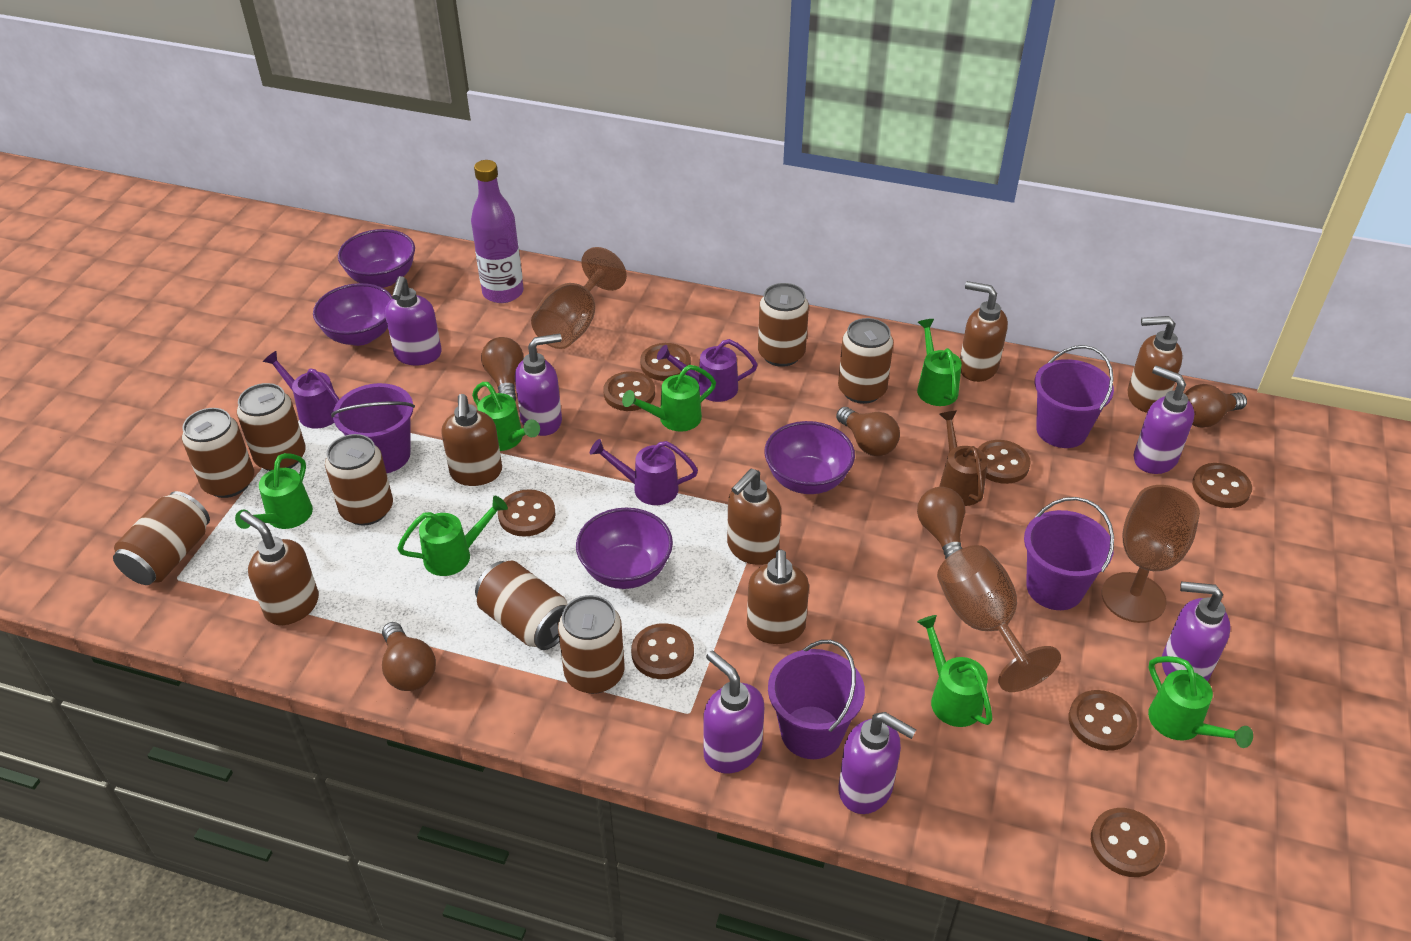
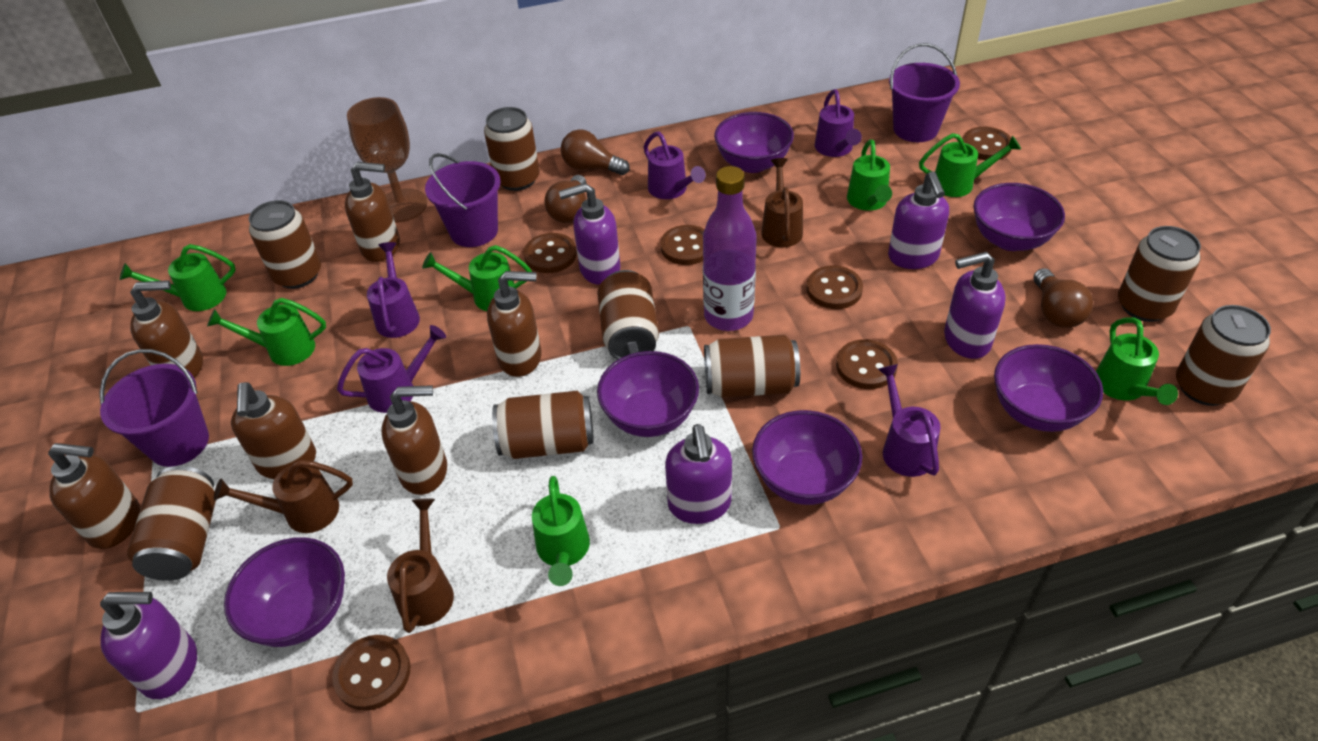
brown button: [498,489,555,537] [603,371,655,411] [631,623,694,679] [640,343,691,381] [978,440,1031,484] [1069,690,1137,751] [1091,808,1165,877] [1192,463,1252,508] = 8 -> [332,635,410,711] [523,233,577,273] [660,225,704,265] [806,265,863,309] [836,339,898,389] [963,127,1012,160] = 6
brown goblet: [531,247,627,349] [937,545,1061,692] [1101,485,1200,623] = 3 -> [347,97,427,223] = 1
brown light bulb: [382,622,436,691] [481,337,524,402] [836,407,900,456] [917,487,965,559] [1185,384,1247,428] = 5 -> [545,175,586,223] [561,129,630,175] [1033,268,1094,328] = 3
brown watering can: [939,411,988,506] = 1 -> [214,460,353,533] [387,499,454,633] [761,158,803,247] = 3
purple bowl: [313,283,393,346] [338,229,415,288] [576,508,673,589] [764,421,855,494] = 4 -> [224,537,345,647] [597,351,699,437] [714,112,794,173] [752,410,862,505] [973,183,1065,251] [994,344,1103,432] = 6
purple bucket: [331,383,415,473] [768,640,865,759] [1024,497,1114,610] [1035,345,1114,448] = 4 -> [99,349,209,467] [425,153,500,247] [889,43,960,142] = 3
purple soap dispenser: [385,276,442,365] [515,333,562,436] [703,651,764,773] [839,712,916,814] [1134,366,1194,474] [1162,581,1231,682] = 6 -> [100,592,197,699] [559,183,620,285] [665,424,732,524] [888,171,949,269] [944,252,1006,359] = 5
purple watering can: [263,351,339,428] [590,439,698,505] [657,339,758,402] = 3 -> [337,325,446,413] [367,242,420,338] [644,132,706,199] [815,89,862,157] [878,364,941,477] = 5

